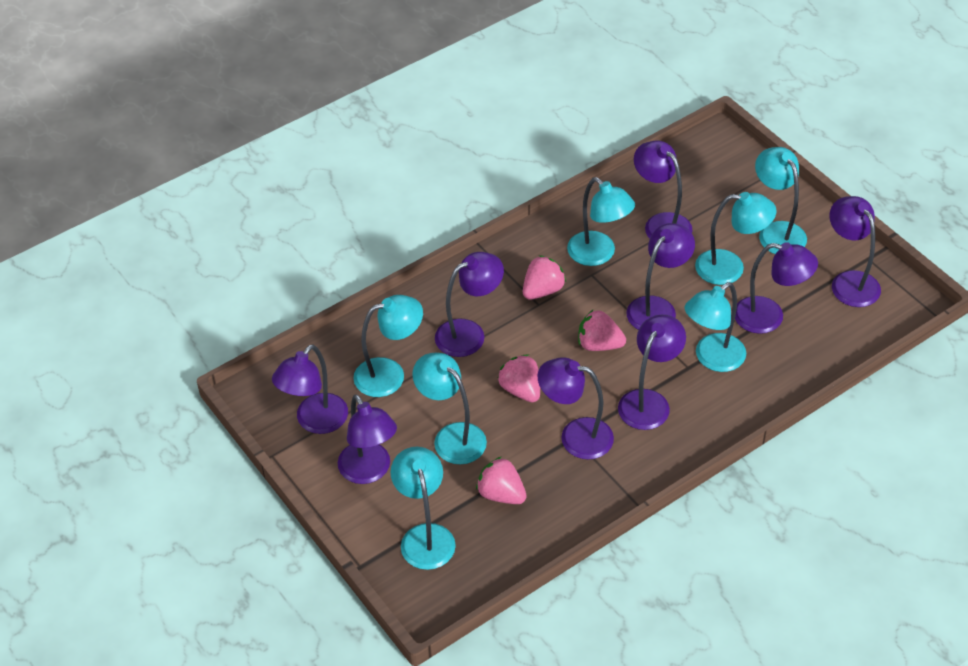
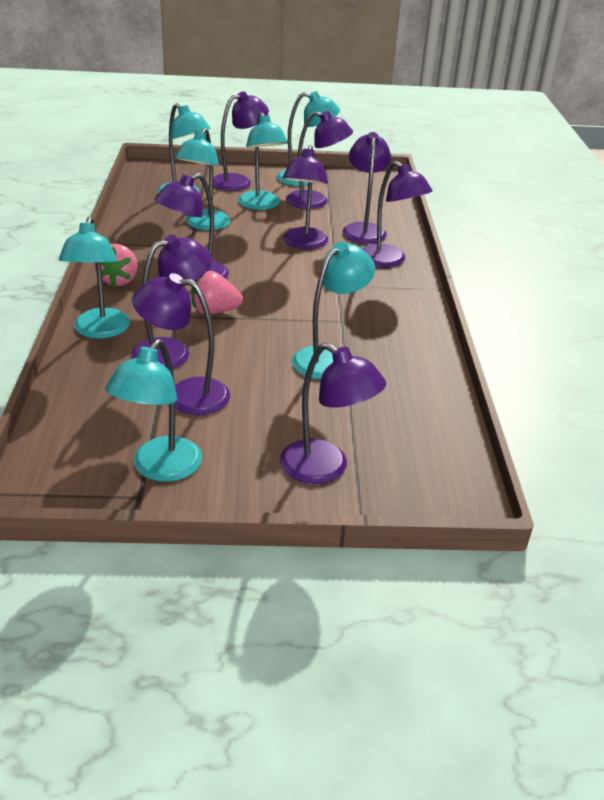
pink strawberry: [476,456,527,504] [498,355,540,402] [523,255,566,300] [578,310,626,351] = 4 -> [95,244,138,287] [191,271,243,314] = 2

